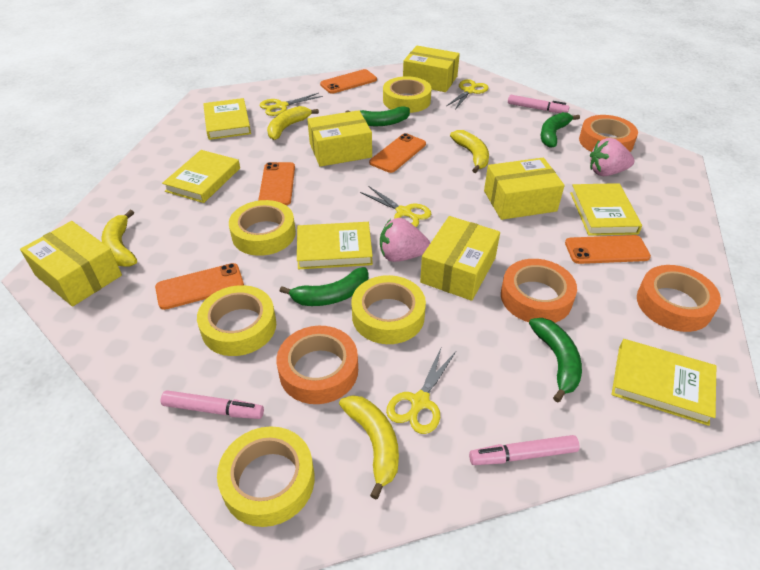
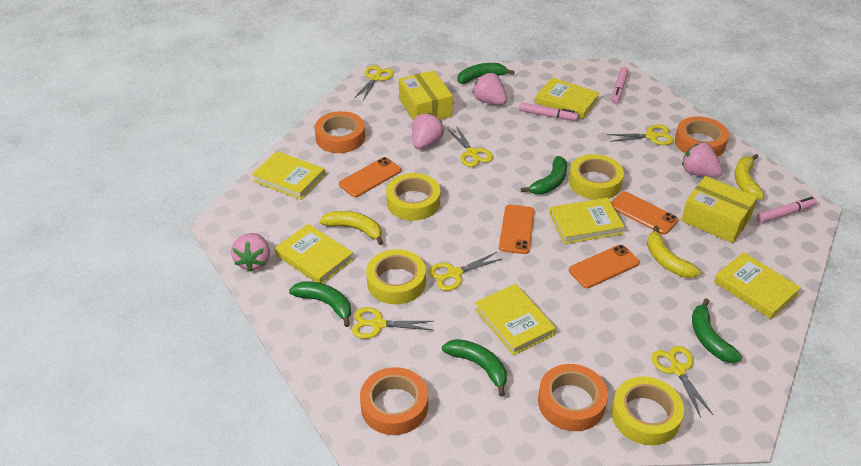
green banana: [280,267,369,306] [346,107,410,126] [529,318,582,402] [540,112,580,148] = 4 -> [289,281,351,327] [442,339,507,396] [457,63,514,84] [521,156,567,194] [692,298,742,363] = 5
orange phone: [155,263,244,310] [258,162,295,205] [320,69,377,94] [369,133,426,173] [565,235,651,264] = 5 -> [339,157,401,197] [499,205,535,254] [569,245,639,288] [611,191,679,235] = 4
pink strawberry: [380,218,430,262] [590,138,634,176] = 2 -> [231,233,270,272] [412,113,444,149] [472,73,507,105] [682,142,723,177] = 4
yellow banana: [102,210,137,267] [267,106,319,140] [339,395,399,499] [450,130,489,173] = 4 -> [320,211,383,245] [647,225,701,278] [735,154,765,200] = 3
yellow book: [162,150,240,203] [203,98,251,140] [297,222,373,269] [570,183,642,236] [611,339,716,426] = 5 -> [252,151,325,200] [275,224,354,284] [475,284,556,355] [535,78,600,119] [550,198,625,244] [714,252,801,319] = 6
yellow box: [20,221,122,307] [307,110,372,167] [403,46,460,92] [420,216,500,301] [484,158,565,220] = 5 -> [399,70,453,121] [681,176,758,243] = 2
yellow scissors: [260,93,323,116] [360,186,431,227] [386,346,456,434] [447,79,489,109] = 4 -> [352,307,433,339] [354,66,394,100] [428,252,503,291] [447,126,493,167] [607,125,674,145] [652,346,713,417] = 6
yellow tape: [197,285,276,356] [217,426,315,527] [229,200,296,256] [351,275,426,344] [383,76,432,113] = 5 -> [366,249,426,304] [386,173,440,221] [569,154,624,200] [611,376,684,445] = 4

